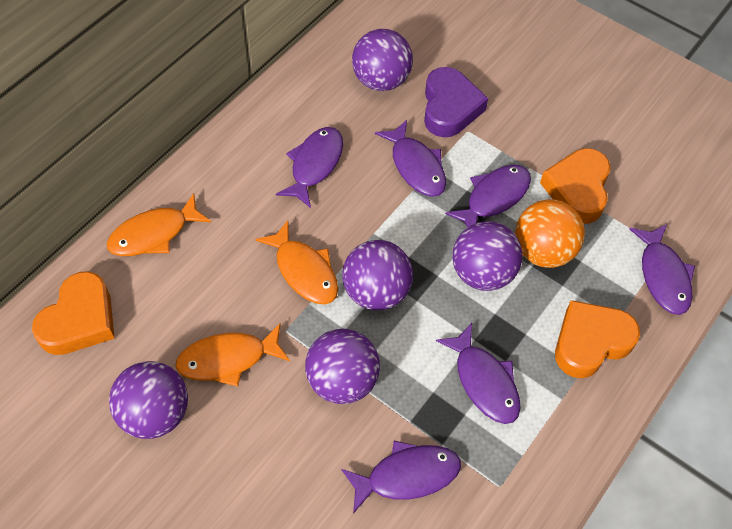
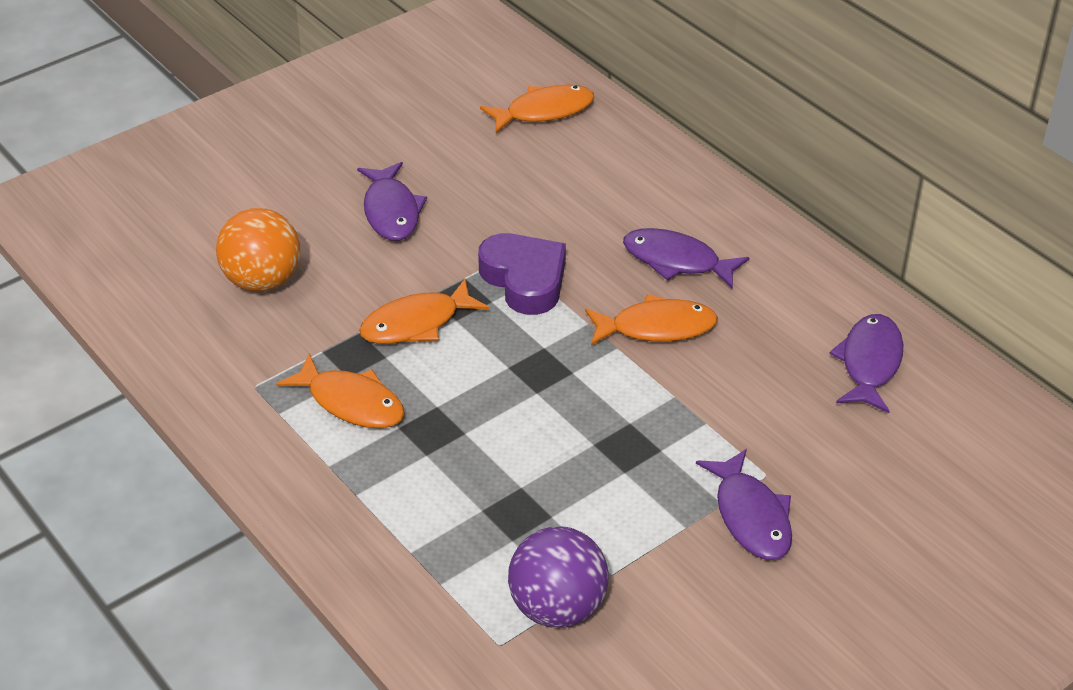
orange fish: [107,193,211,256] [175,323,290,386] [255,220,338,304] = 3 -> [276,354,405,428] [359,279,489,344] [480,85,594,133] [585,294,718,345] = 4
orange heart: [32,271,115,355] [540,148,611,224] [555,300,640,378] = 3 -> none = 0
purple ball: [109,361,188,439] [305,329,380,404] [342,240,413,310] [352,29,413,91] [453,221,522,291] = 5 -> [508,526,609,628] = 1
purple fish: [276,127,343,208] [341,441,461,514] [375,120,446,197] [436,323,521,424] [445,165,531,227] [629,224,695,315] = 6 -> [357,162,427,241] [623,228,749,289] [696,449,792,560] [829,314,903,413] = 4

